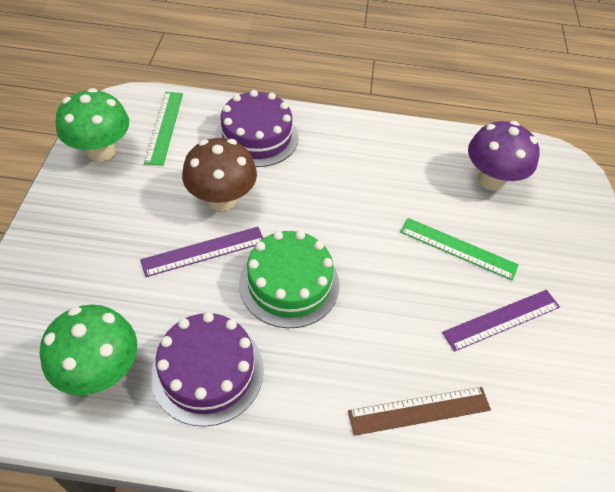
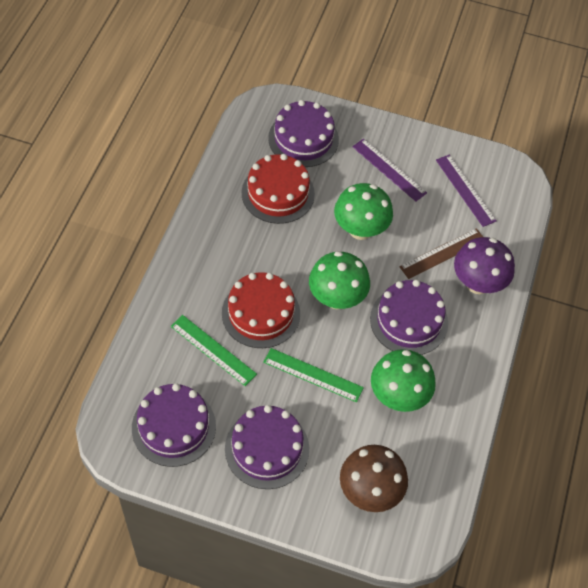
green cake: [239,231,339,328] = 1 -> none = 0
green mushroom: [40,305,137,395] [56,88,129,162] = 2 -> [309,251,370,309] [334,183,393,240] [371,349,436,412] = 3
purple cake: [151,312,264,427] [215,90,299,167] = 2 -> [132,383,216,467] [225,405,309,489] [268,100,339,167] [370,280,448,355] = 4
red cake: none = 0 -> [222,272,300,348] [242,154,315,224] = 2

